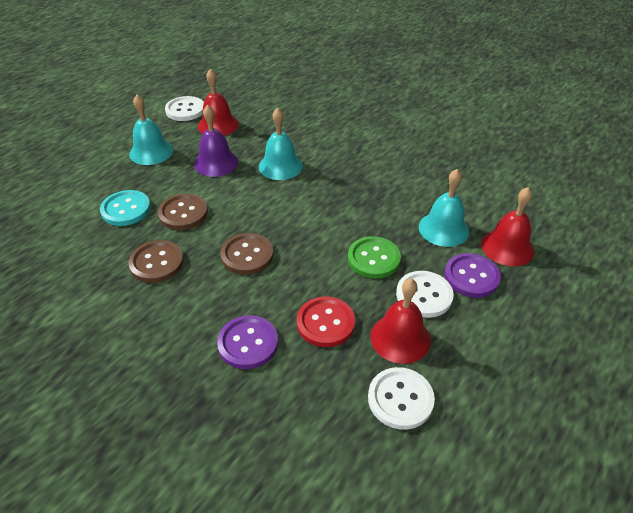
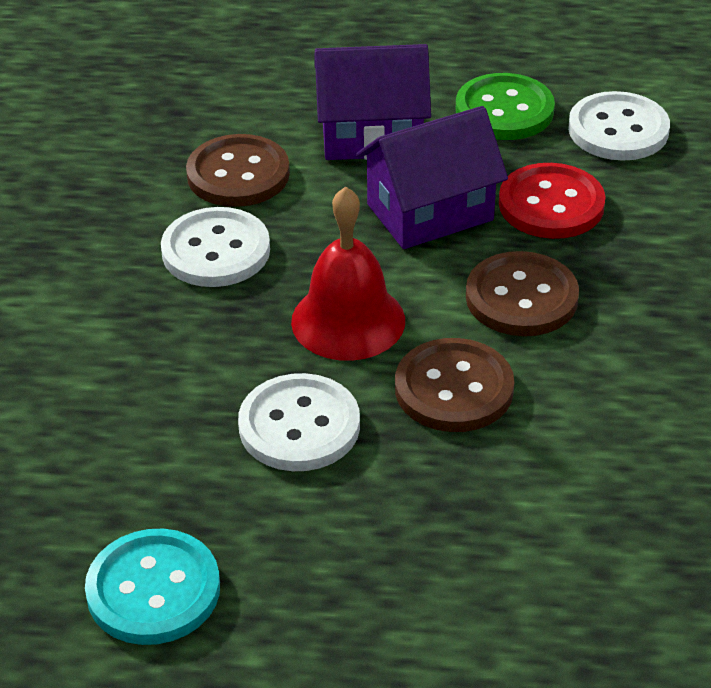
purple bell: [194,105,238,177] = 1 -> none = 0
purple button: [217,315,278,369] [444,253,501,298] = 2 -> none = 0
purple house: none = 0 -> [314,44,431,160] [356,106,508,249] = 2
red bell: [198,69,239,136] [370,278,431,364] [481,187,534,266] = 3 -> [291,186,405,361] = 1
turquoise bell: [129,95,173,165] [259,108,303,180] [419,169,469,247] = 3 -> none = 0

